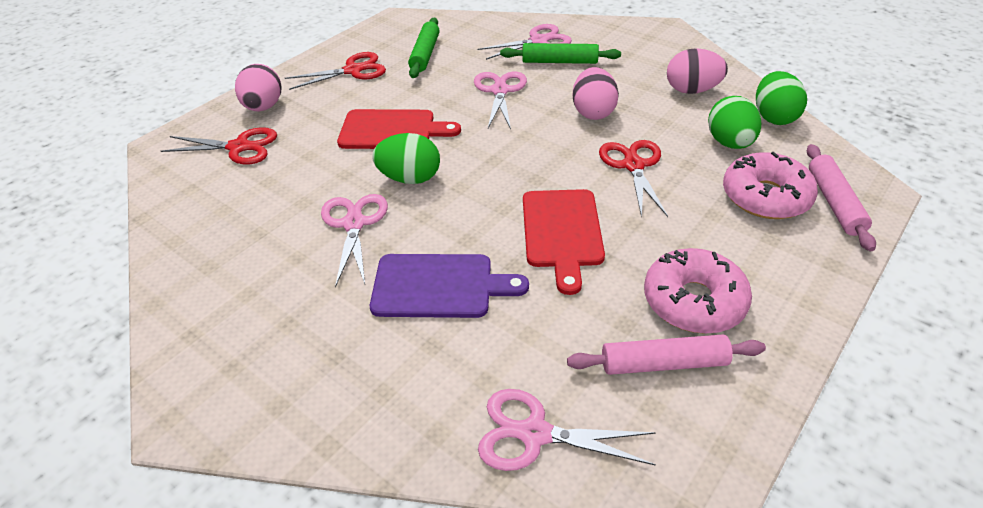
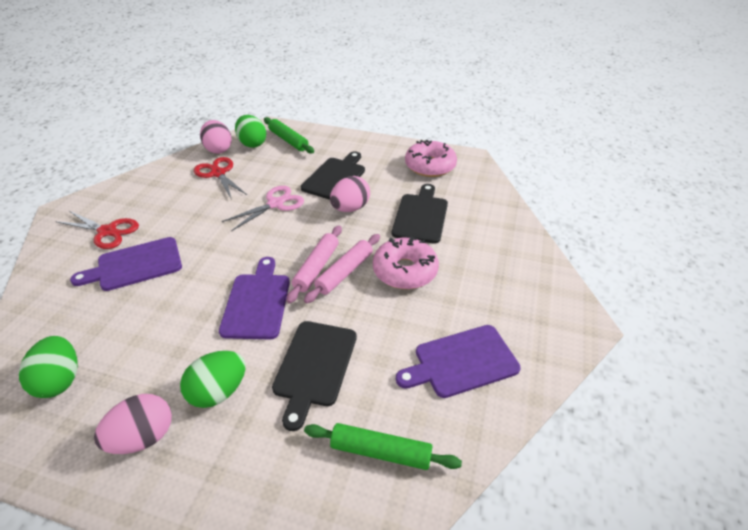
black cutting board: none = 0 -> [272,321,357,431] [301,151,365,200] [392,184,448,244] = 3
pink scissors: [321,194,388,288] [474,71,527,129] [478,24,572,60] [478,389,656,471] = 4 -> [222,186,304,231] = 1
purple cutting board: [370,254,529,318] = 1 -> [70,237,182,291] [219,257,290,339] [396,325,521,398] = 3
red cutting board: [337,109,461,149] [523,189,605,295] = 2 -> none = 0
red scissors: [161,127,277,164] [285,52,386,90] [599,140,668,218] = 3 -> [55,211,139,249] [194,157,247,200] = 2

